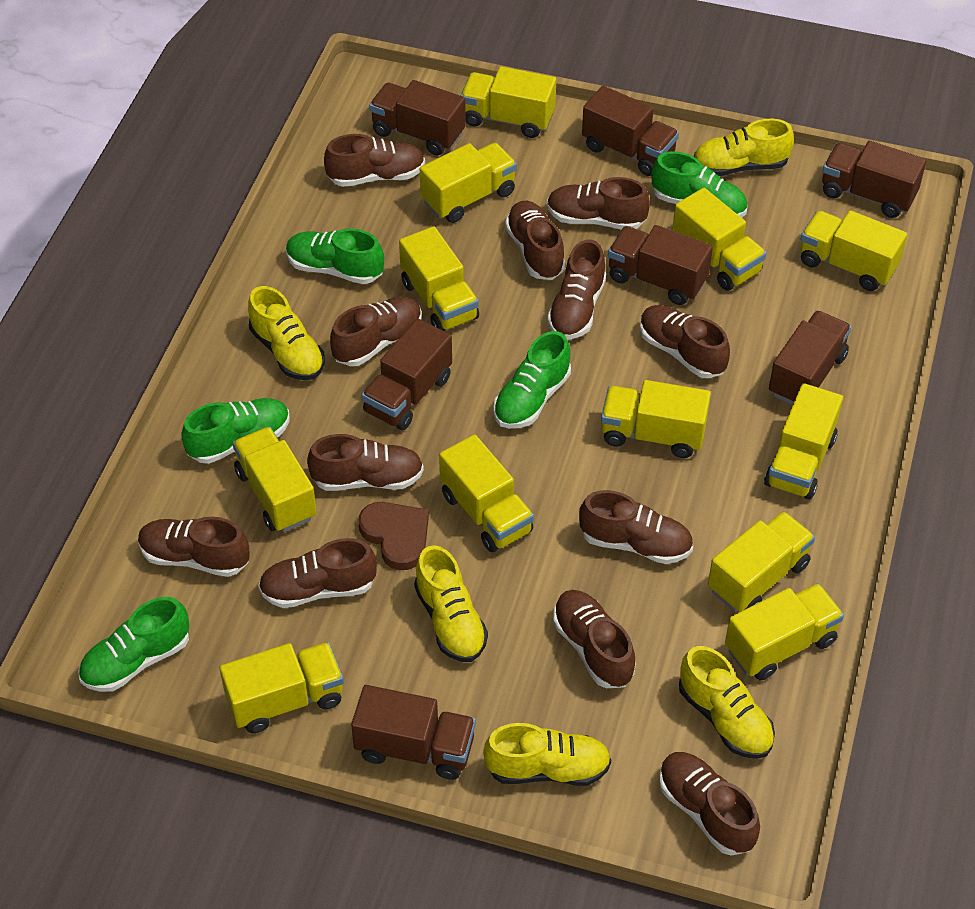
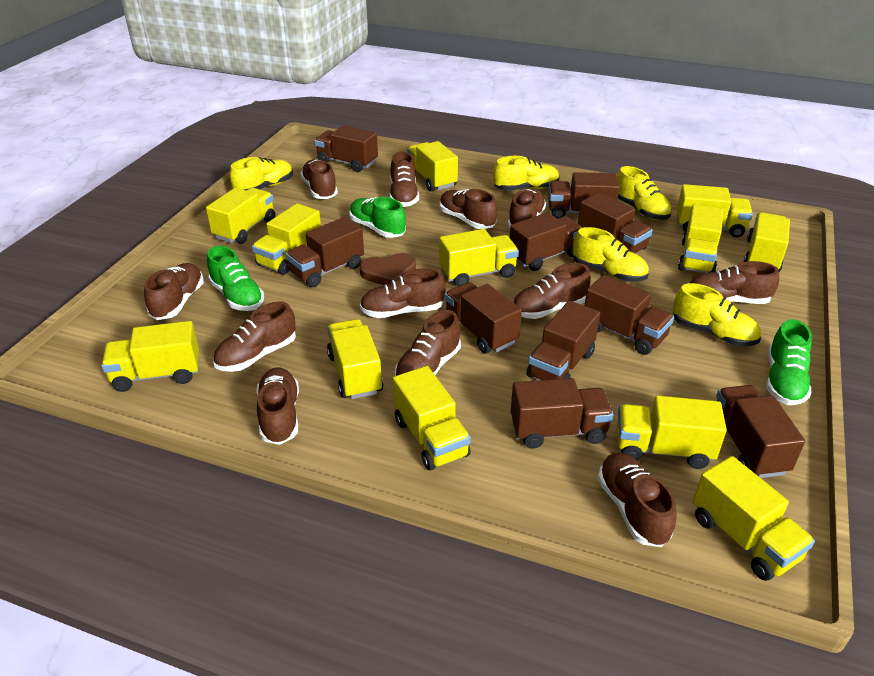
brown truck: [351,685,476,780] [362,319,452,431] [369,80,466,155] [582,86,679,176] [608,225,713,305] [769,310,852,405] [822,141,926,218] = 7 -> [286,217,364,287] [314,125,378,172] [445,282,522,354] [510,212,582,271] [511,378,614,449] [526,301,600,380] [548,172,620,219] [578,193,653,254] [585,275,674,355] [716,385,805,478] = 10
green shoe: [79,597,189,692] [181,398,290,464] [286,229,384,284] [493,331,571,429] [652,151,747,218] = 5 -> [207,246,264,311] [349,197,406,238] [766,319,812,405] = 3

